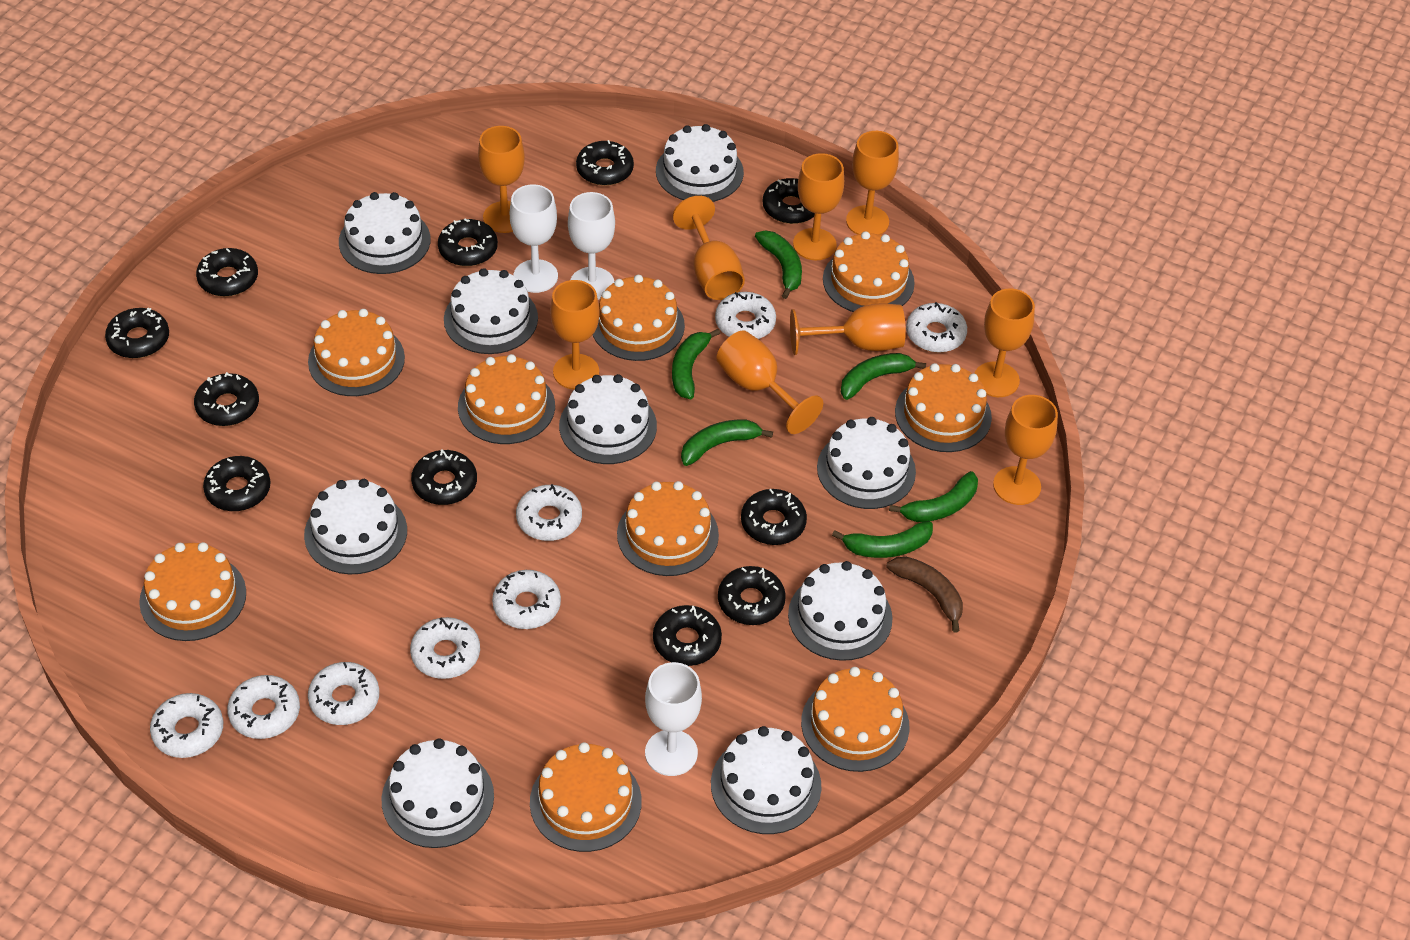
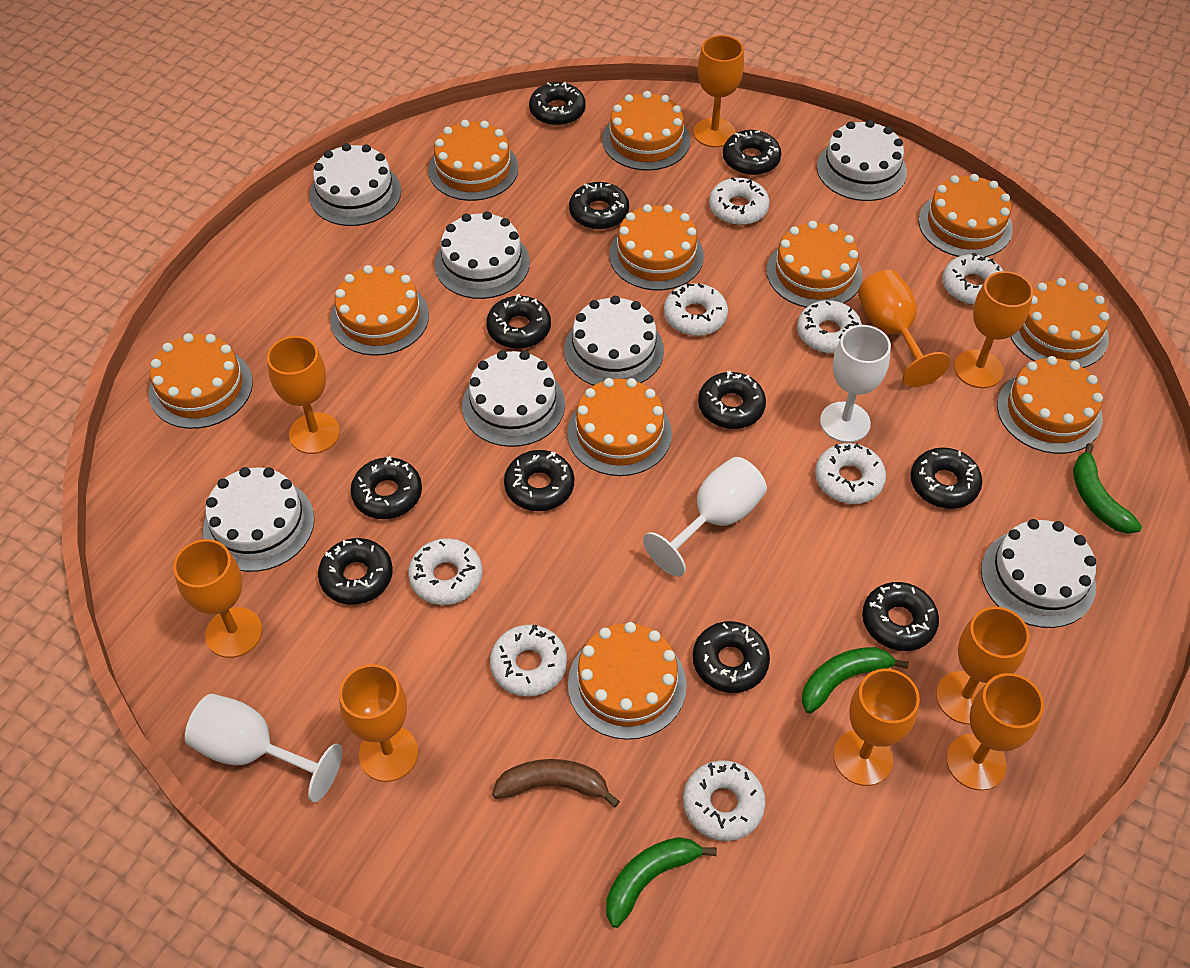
green banana: [672,329,720,399] [681,420,773,466] [755,231,802,299] [832,521,933,558] [840,353,926,400] [889,471,978,522] = 6 -> [606,837,717,928] [802,647,909,714] [1073,443,1142,534] = 3
orange cake: [139,542,246,641] [308,309,405,396] [458,354,555,444] [530,742,642,852] [593,275,685,361] [617,481,719,576] [801,667,910,772] [823,231,915,312] [895,363,992,452] = 9 -> [149,333,253,429] [330,265,429,356] [429,120,518,201] [567,378,672,476] [568,622,687,740] [602,91,690,171] [609,204,704,290] [767,221,863,308] [919,174,1013,257] [997,356,1103,454] [1011,278,1109,368] = 11
white cake: [304,479,407,574] [339,192,430,274] [381,738,494,848] [444,268,538,354] [559,374,657,464] [656,124,744,202] [711,726,821,834] [788,561,893,661] [817,417,916,509] = 9 -> [203,467,314,572] [309,143,401,226] [435,211,530,299] [462,351,565,447] [564,296,664,386] [817,120,907,201] [981,519,1096,628] = 7

